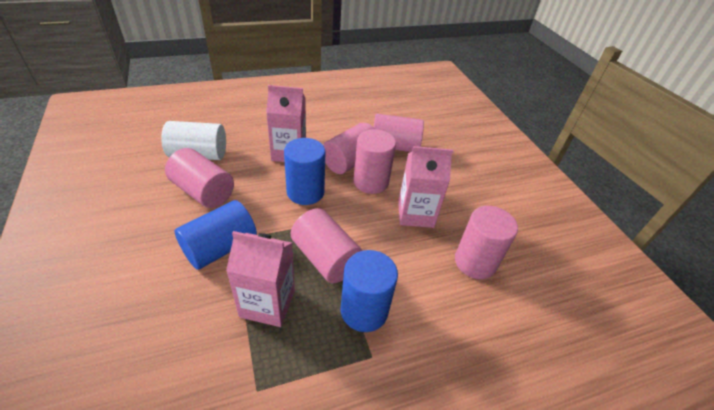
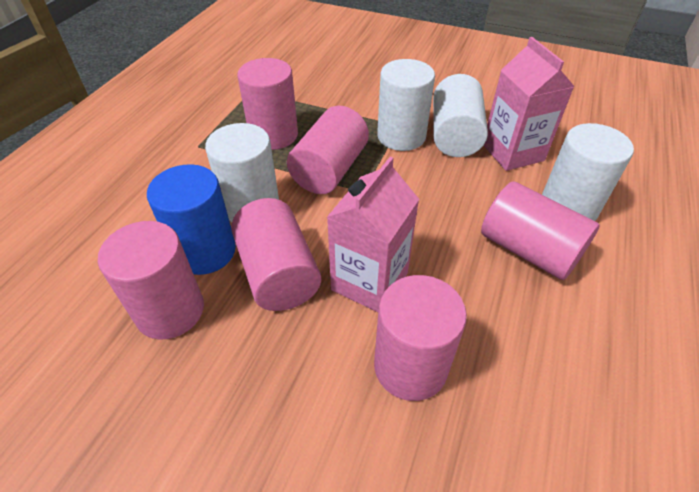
blue cylinder: [174,200,257,270] [284,138,325,205] [341,250,398,332] = 3 -> [147,164,236,275] = 1
pink carton: [226,231,295,327] [266,85,306,162] [398,146,453,228] = 3 -> [327,157,419,312] [483,37,575,171] = 2
white cylinder: [161,121,226,160] = 1 -> [205,123,279,222] [377,59,435,151] [433,74,488,157] [542,123,634,221] = 4

